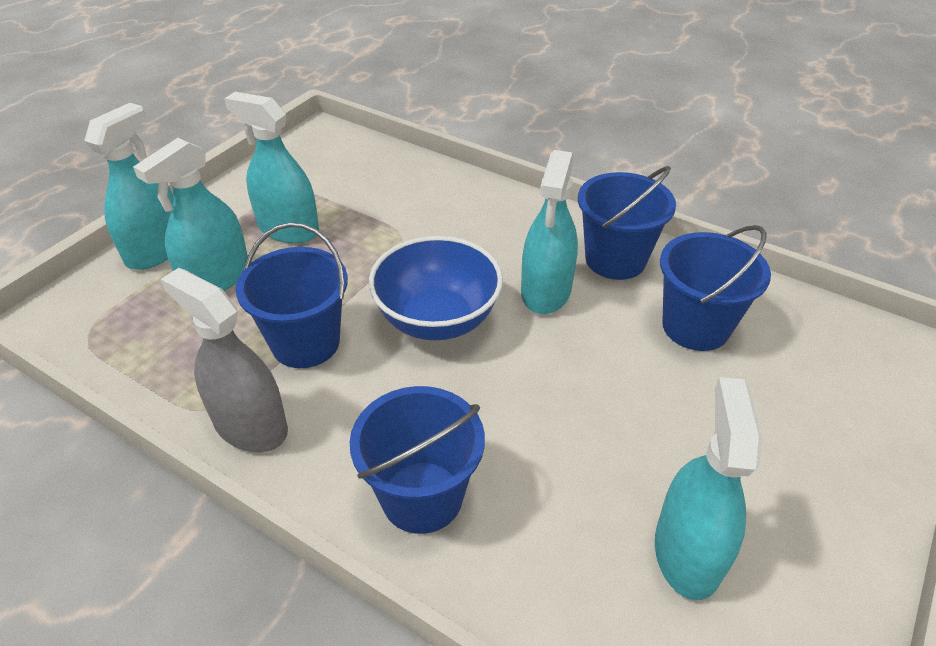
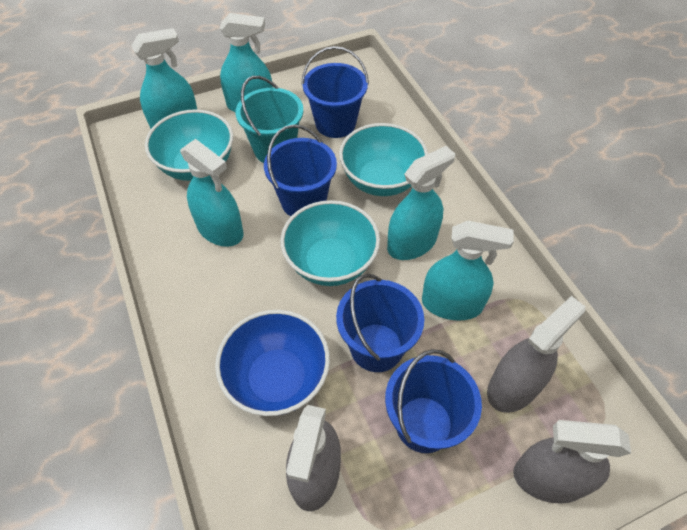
grey spray bottle: [161,268,288,452] = 1 -> [286,405,341,511] [487,296,585,413] [513,420,631,504] = 3
turquoise bowl: none = 0 -> [145,109,233,181] [280,200,380,286] [339,123,428,196] = 3
turquoise bucket: none = 0 -> [235,76,303,163] = 1

